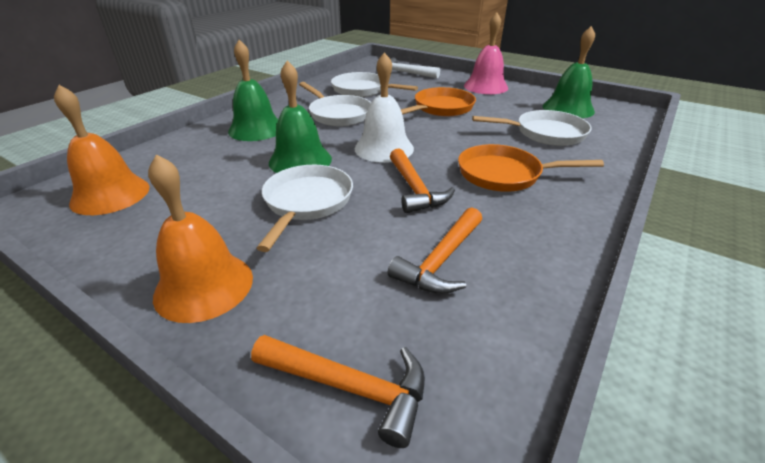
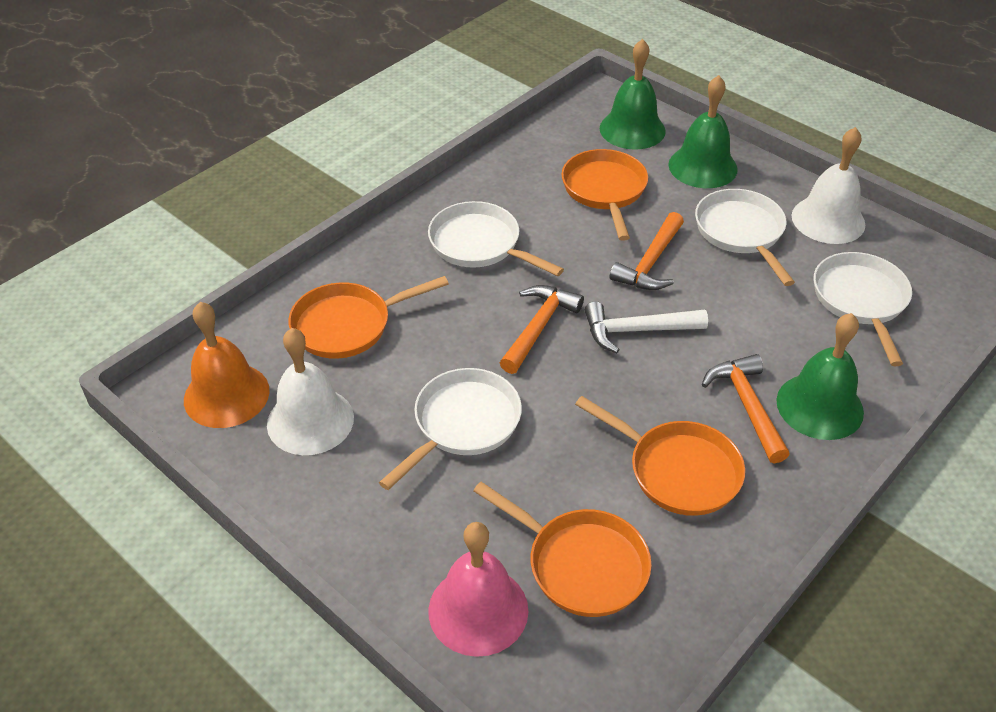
orange bell: [54,85,149,215] [148,154,253,323] = 2 -> [184,302,270,428] = 1
orange pan: [401,87,476,116] [458,144,604,192] = 2 -> [288,276,449,359] [473,482,652,617] [562,149,648,241] [575,396,745,516] = 4
white bell: [354,52,414,163] = 1 -> [267,328,354,455] [792,127,865,244] = 2

